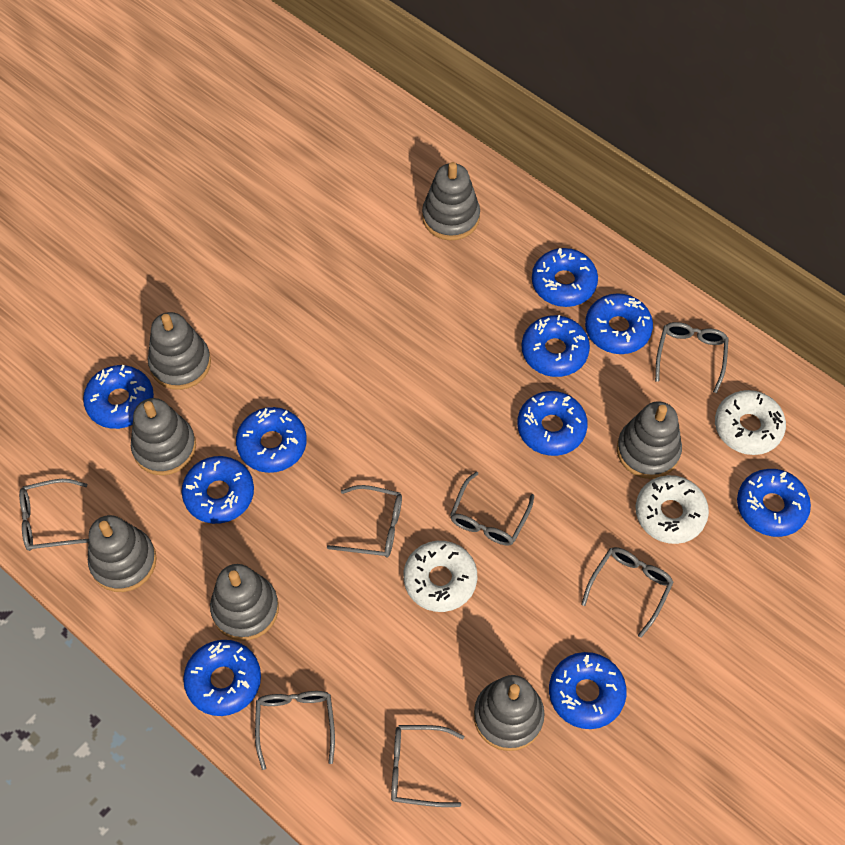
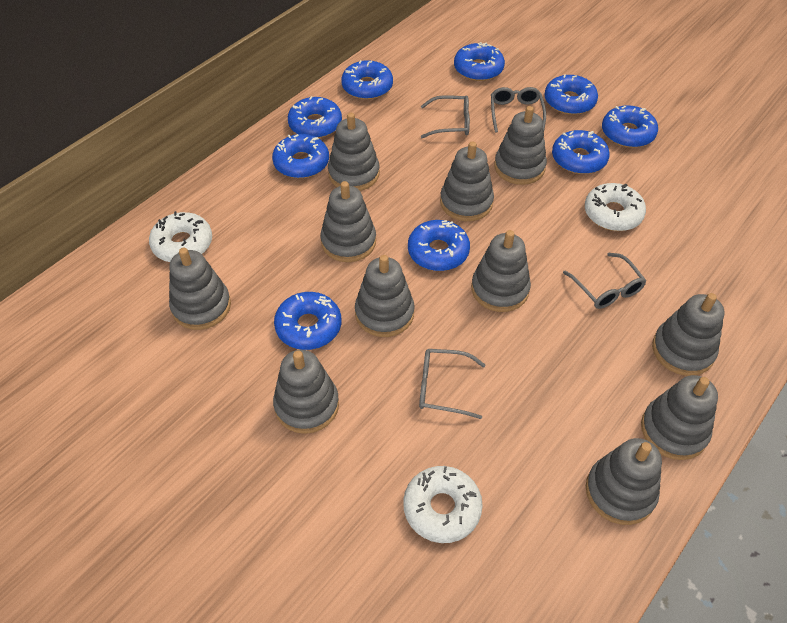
blue donut: [83,365,154,429] [181,456,254,524] [183,640,261,716] [236,407,307,473] [517,391,588,456] [522,315,590,377] [532,248,598,307] [549,652,626,729] [585,293,653,354] [737,469,811,537] = 10 -> [272,134,329,178] [274,292,341,350] [288,96,342,138] [341,60,393,100] [408,220,470,271] [454,42,505,81] [544,74,598,115] [552,130,610,174] [602,105,658,148] = 9
grey glasses: [19,479,89,551] [255,691,335,770] [327,485,402,557] [391,725,464,807] [450,471,534,546] [581,547,674,638] [655,322,729,393] = 7 -> [419,349,485,419] [421,95,470,138] [491,87,546,133] [563,253,646,309] = 4
grey stacking toy: [88,515,157,592] [131,398,196,475] [148,312,211,390] [210,564,279,641] [422,162,480,241] [474,675,545,751] [617,401,682,479] = 7 -> [169,248,231,330] [273,350,339,434] [320,181,376,262] [328,113,380,191] [355,255,415,337] [440,141,494,221] [471,230,531,312] [494,106,547,185] [586,438,662,525] [641,375,718,460] [652,293,724,376] = 11

